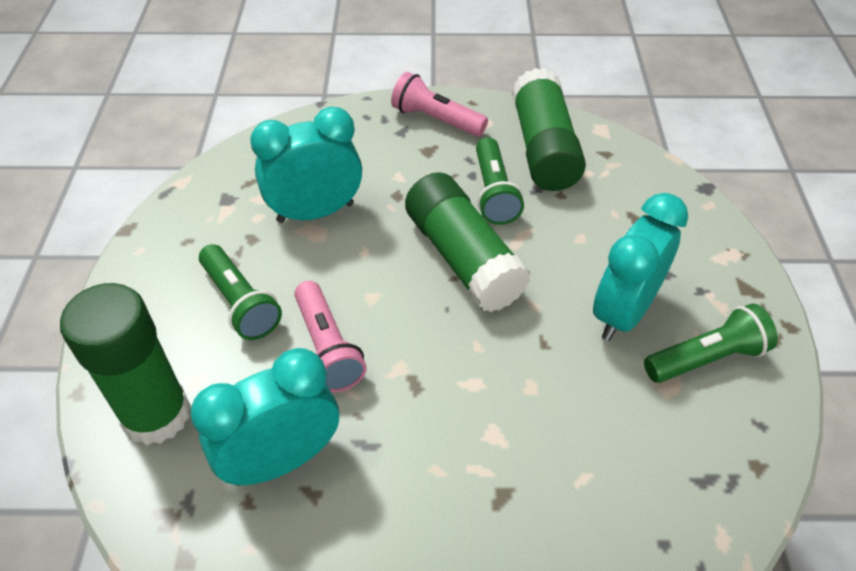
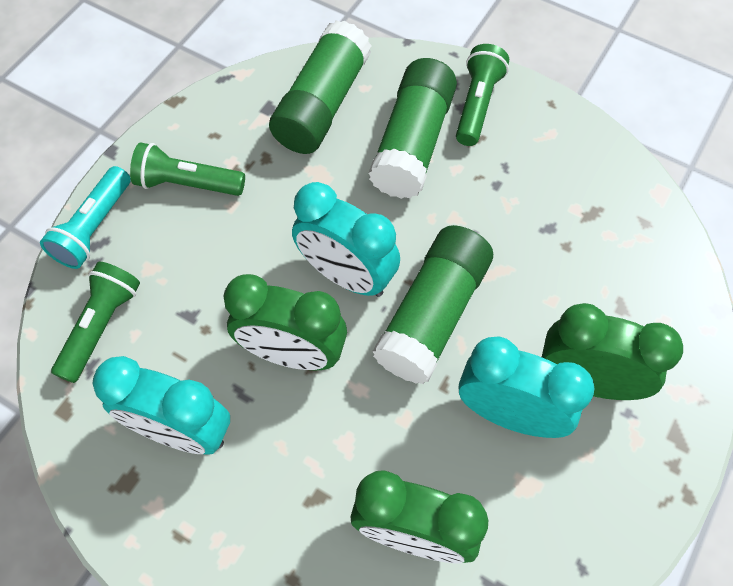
green clock: none = 0 -> [224,274,347,370] [350,470,488,563] [542,303,683,400] = 3
pink flashlight: [294,281,367,392] [391,72,488,137] = 2 -> none = 0
turquoise flashlight: none = 0 -> [40,166,131,269] = 1

